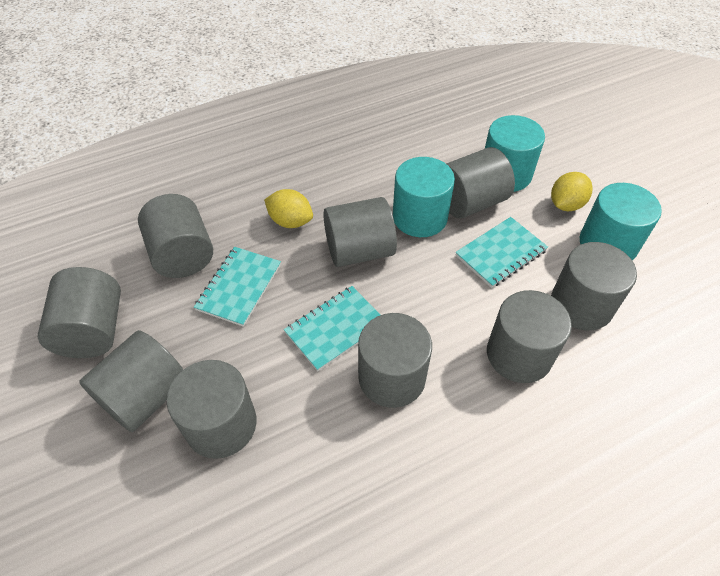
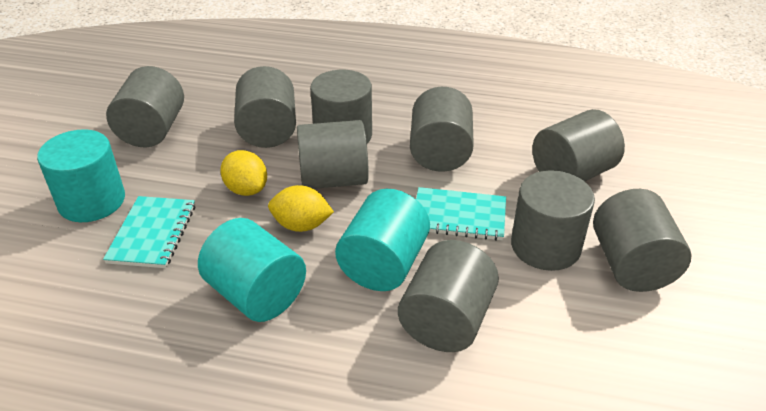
turquoise notebook: [194,247,281,327] [284,286,380,371] [455,217,548,288] = 3 -> [103,196,196,268] [416,187,506,241] = 2

